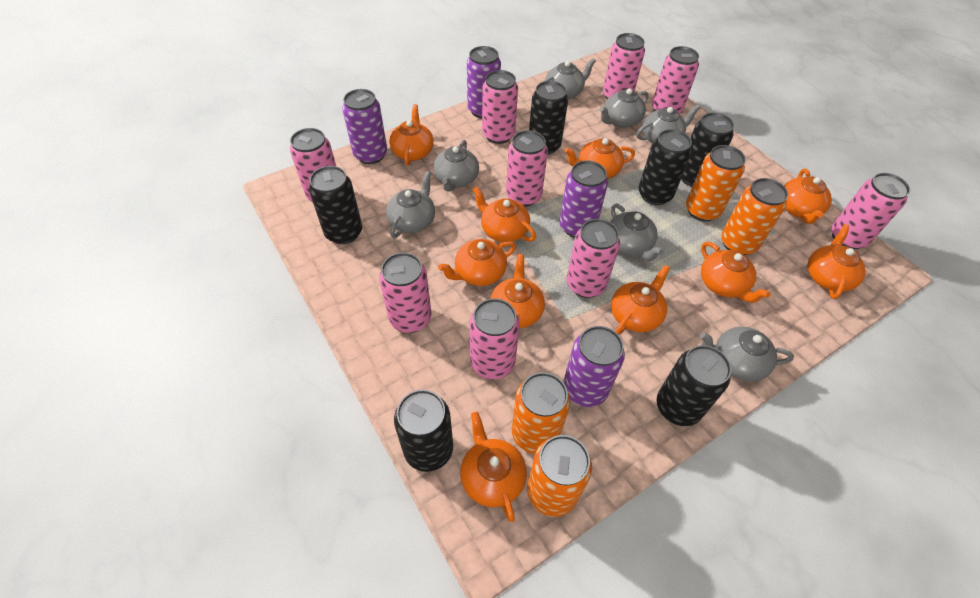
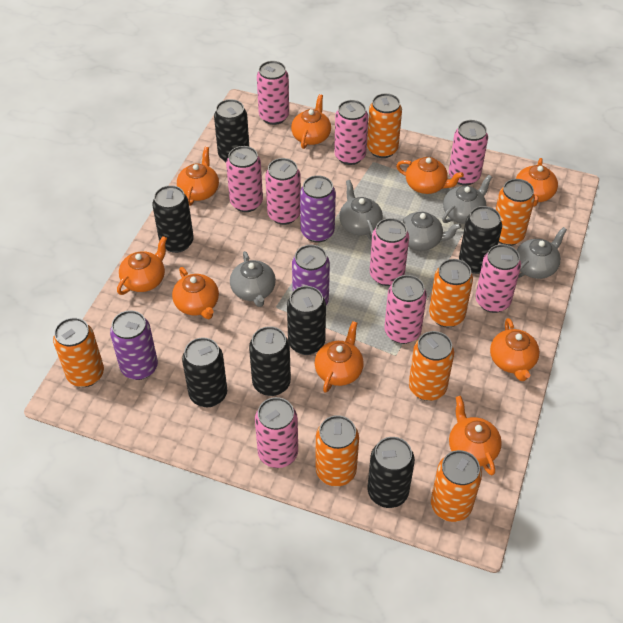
black can: [309,166,362,244] [394,390,453,472] [529,81,568,155] [638,129,692,205] [657,345,731,426] [681,112,734,187] = 6 -> [152,185,194,253] [182,337,227,407] [214,99,249,162] [249,326,291,396] [287,286,326,355] [368,437,415,508] [459,206,502,274] = 7
grey teapot: [386,171,435,238] [433,140,479,192] [543,58,596,99] [599,88,649,128] [610,204,664,261] [636,104,700,143] [700,327,794,382] = 7 -> [230,251,276,307] [339,180,383,240] [398,212,461,251] [442,175,492,224] [517,227,567,279] = 5
orange can: [511,372,570,454] [527,435,592,517] [686,145,746,222] [721,178,788,255] = 4 -> [53,318,104,387] [315,415,359,487] [367,93,402,158] [409,331,454,401] [429,259,473,327] [431,450,482,522] [496,179,535,246] = 7
orange teapot: [389,104,434,166] [438,239,516,286] [460,412,527,522] [472,186,536,242] [490,254,545,328] [565,138,635,178] [611,265,670,335] [701,242,770,303] [784,169,832,224] [807,224,866,299] = 10 -> [117,236,167,295] [172,267,219,319] [177,147,219,206] [291,94,331,149] [315,321,364,393] [396,157,464,194] [449,396,502,475] [490,318,540,381] [516,158,558,207] = 9
purple can: [342,89,387,164] [467,46,501,118] [559,160,608,238] [563,326,625,407] = 4 -> [110,310,158,380] [292,245,330,305] [300,175,336,242] = 3

